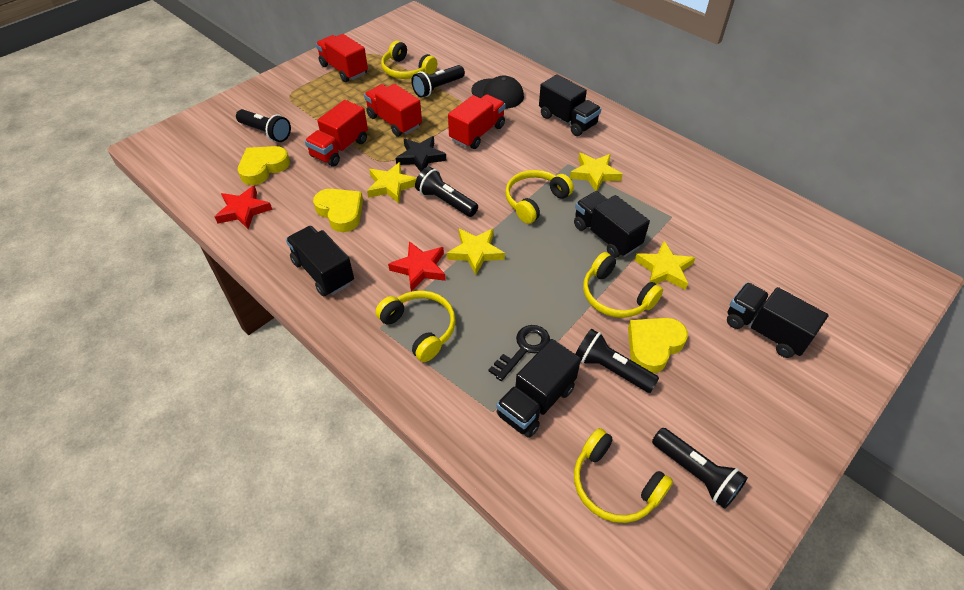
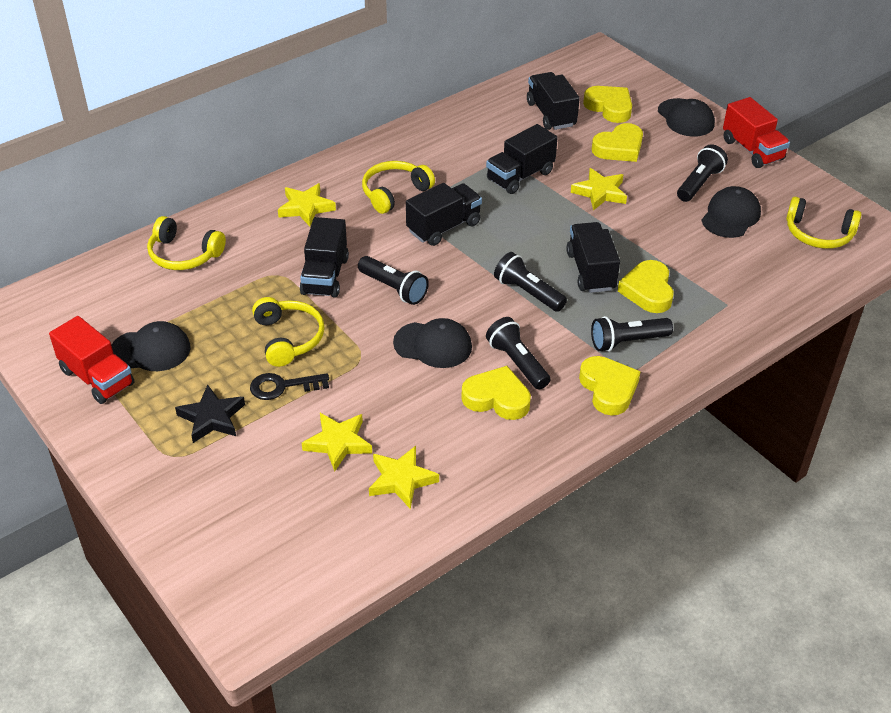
black cap: [471,75,524,109] = 1 -> [111,321,191,371] [393,318,472,368] [658,98,715,137] [701,186,761,238] = 4
red star: [215,185,273,229] [388,241,446,291] = 2 -> none = 0
red truck: [305,100,368,166] [316,34,368,82] [364,84,422,137] [448,94,505,149] = 4 -> [49,316,134,404] [723,97,790,168] = 2
yellow headphones: [375,291,456,362] [381,41,437,79] [505,170,574,224] [574,428,673,523] [583,252,663,318] = 5 -> [147,216,226,270] [252,297,325,367] [362,161,435,214] [786,197,861,249] = 4
yellow heart: [238,146,290,185] [313,189,363,232] [628,318,688,373] = 3 -> [461,366,531,420] [579,356,641,416] [583,86,632,123] [592,123,643,162] [618,260,674,313] = 5

